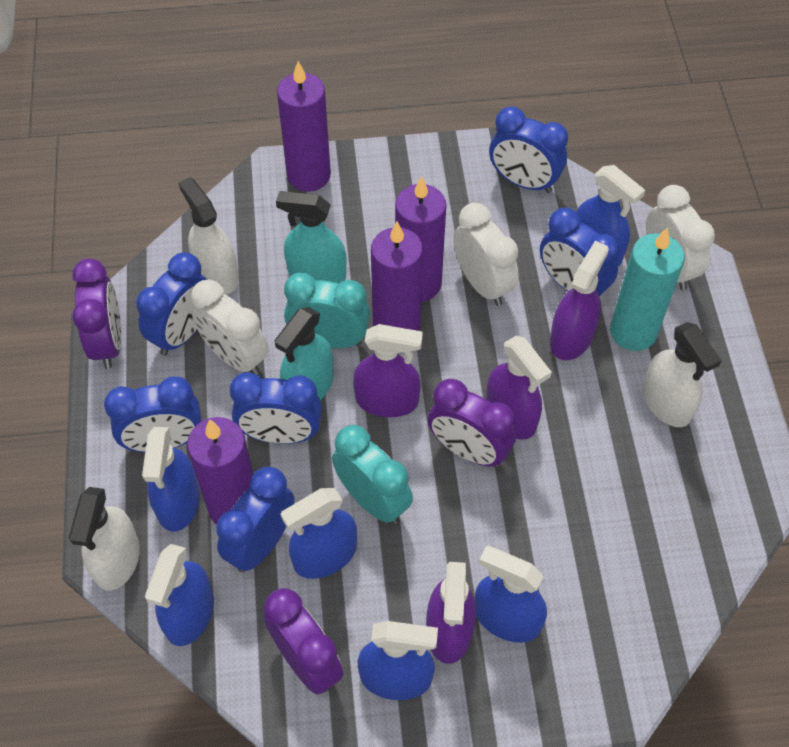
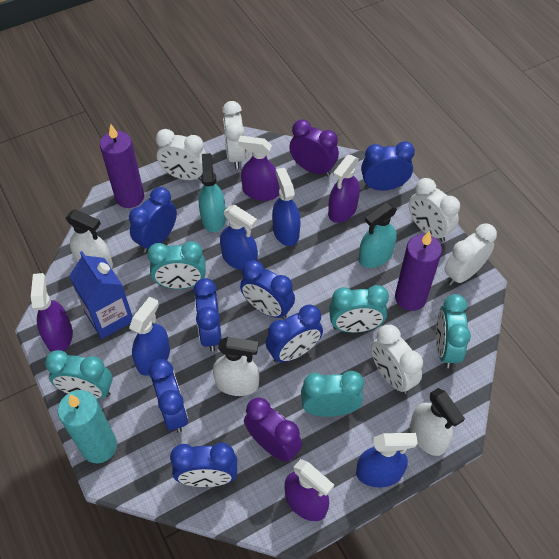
blue carton: none = 0 -> [69,251,133,339] = 1
blue clock: [104,376,202,452] [136,252,207,356] [216,467,295,572] [230,372,322,444] [489,106,568,193] [540,208,619,296] = 6 -> [129,187,177,253] [149,359,188,433] [170,443,237,487] [193,278,222,352] [240,260,295,319] [266,305,323,363] [361,141,415,191] = 7
blue spray bottle: [142,427,200,532] [145,544,214,646] [281,488,357,579] [357,621,438,700] [475,546,547,643] [576,165,645,266] = 6 -> [129,296,170,376] [220,205,258,270] [272,168,301,246] [356,433,418,487] = 4
purple candle: [187,417,253,525] [277,61,331,192] [371,222,423,331] [395,176,446,302] = 4 -> [100,124,144,208] [395,231,442,311] = 2
purple clock: [73,258,122,369] [264,588,343,695] [428,379,516,467] = 3 -> [244,397,302,462] [289,119,339,176] = 2
turquoise clock: [284,273,370,348] [332,425,413,524] = 2 -> [45,350,113,399] [147,241,206,289] [301,371,364,417] [329,285,389,333] [436,294,471,368] = 5
white clock: [191,280,269,375] [454,203,519,306] [646,185,715,290] = 3 -> [156,129,206,181] [222,101,245,169] [371,324,423,394] [409,178,460,242] [444,223,497,286] = 5

